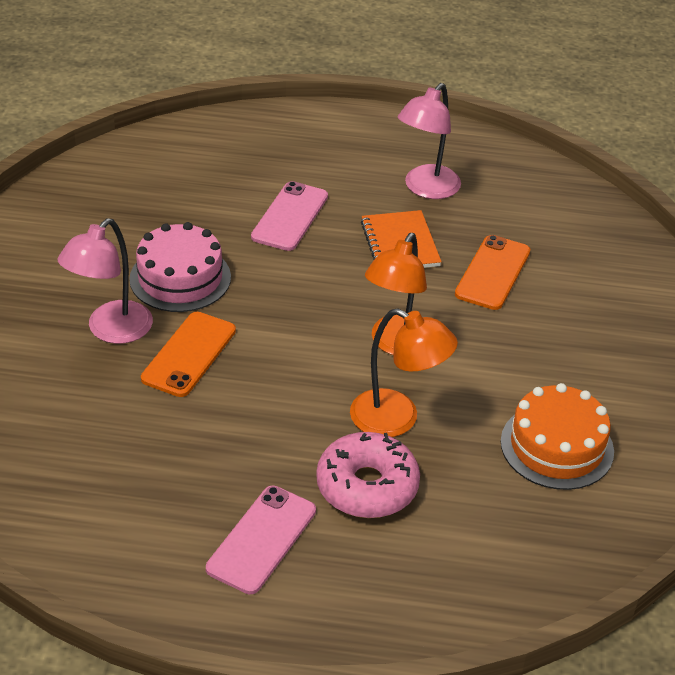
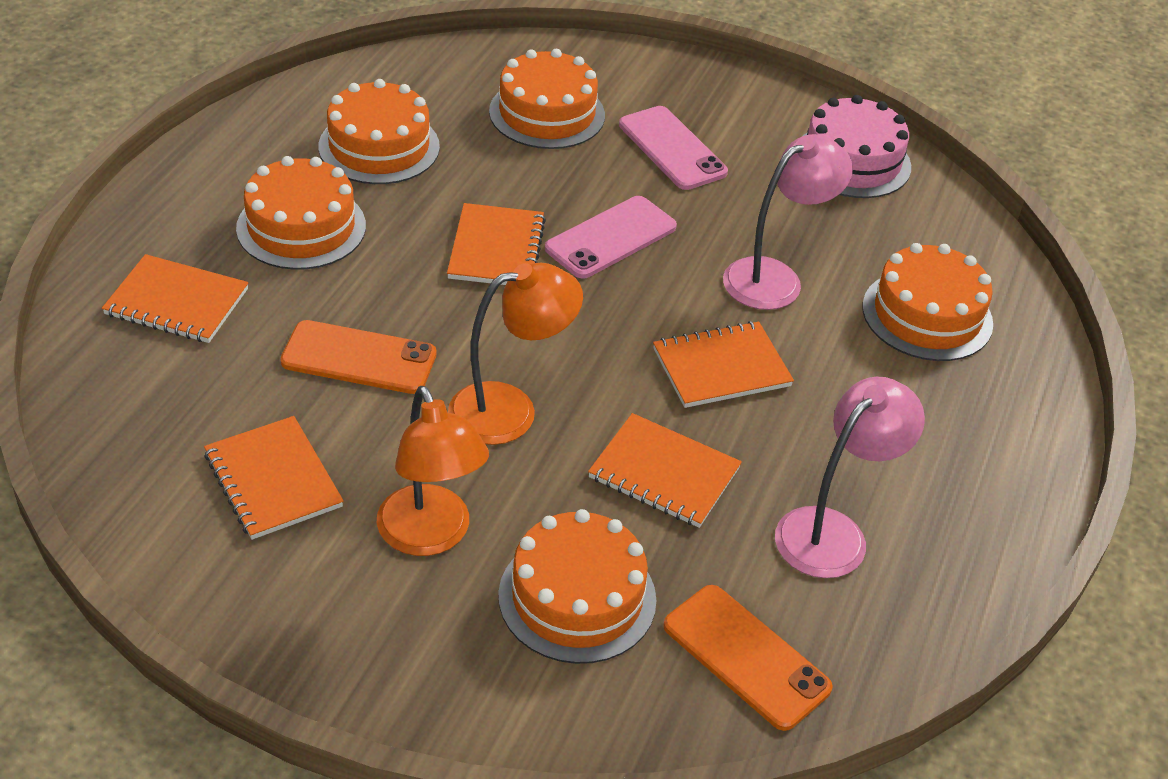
orange cake: [501,383,614,490] = 1 -> [236,156,366,270] [318,79,440,184] [489,49,605,149] [498,509,656,664] [862,243,993,361] = 5
orange notebook: [361,210,442,268] = 1 -> [102,254,249,343] [204,416,344,540] [447,203,546,285] [588,413,742,528] [653,321,794,408] = 5
pink donut: [316,432,420,518] = 1 -> none = 0

